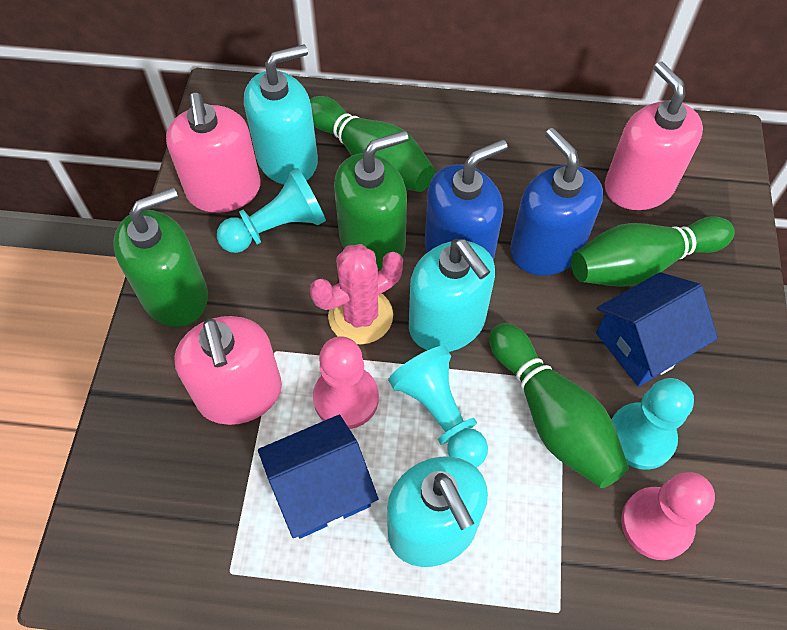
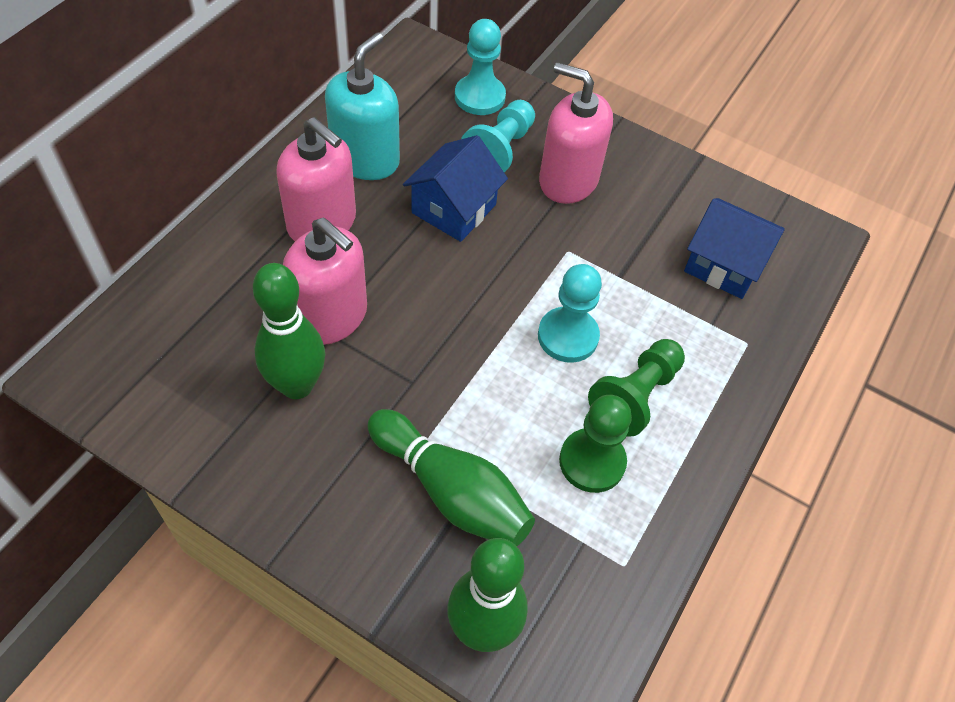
blue soap dispenser: [425,139,508,261] [510,128,603,276] = 2 -> none = 0
green pawn: none = 0 -> [559,395,632,493] [588,339,685,437] = 2
green soap dispenser: [113,188,208,327] [334,130,409,270] = 2 -> none = 0
pink cactus: [310,244,403,344] = 1 -> none = 0
pink pawn: [313,337,379,429] [621,472,715,560] = 2 -> none = 0
turquoise soap dispenser: [244,44,318,185] [387,457,488,567] [409,239,495,352] = 3 -> [325,32,400,180] = 1

